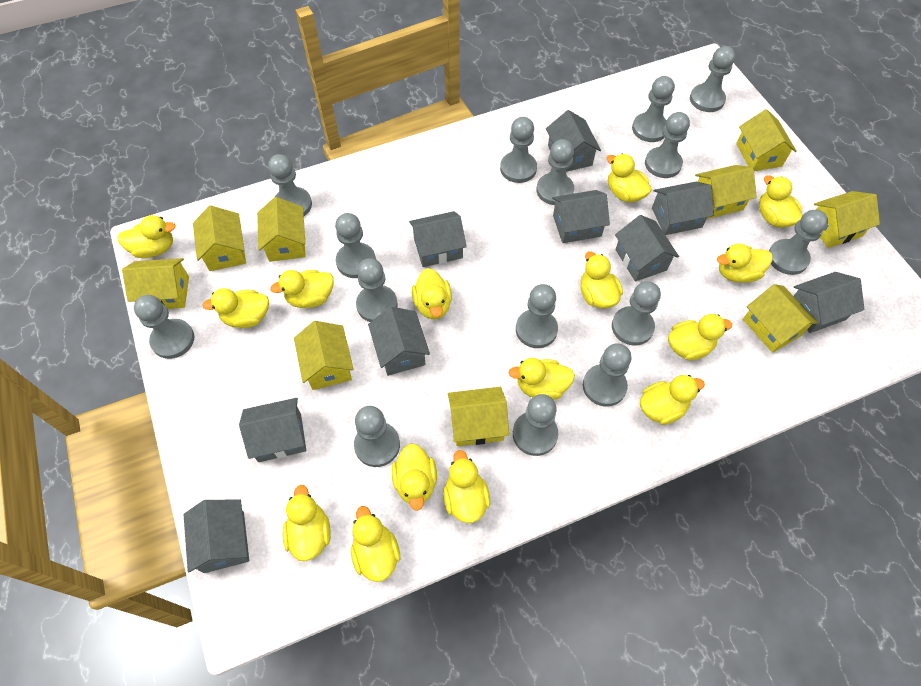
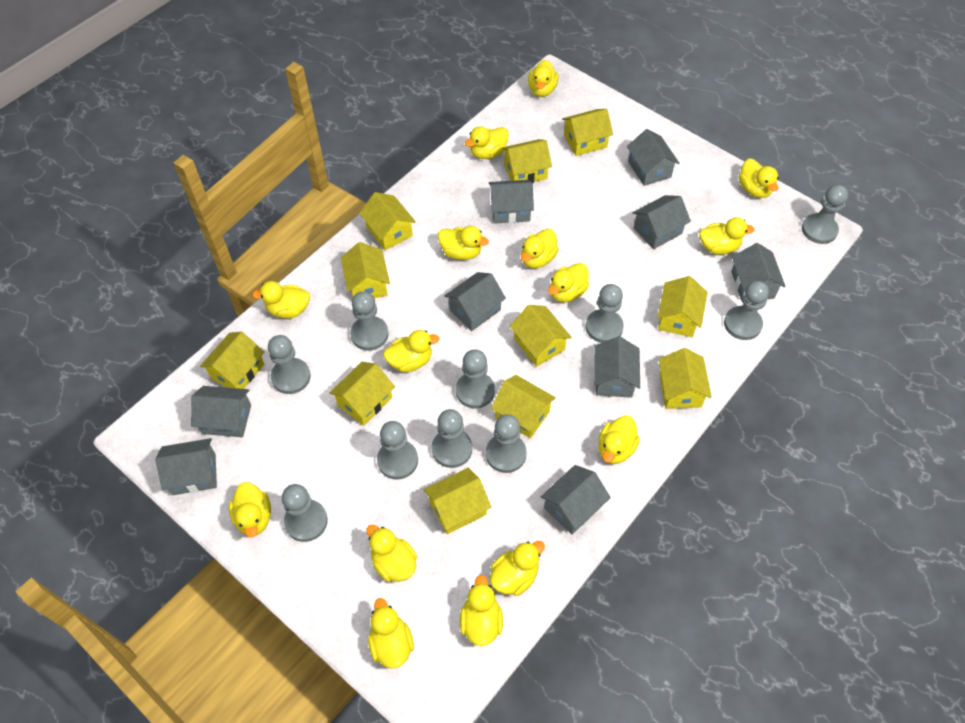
grey pawn: [134,295,195,359] [268,154,312,216] [335,213,376,278] [354,406,400,467] [356,258,398,322] [500,117,537,183] [513,394,558,456] [516,284,558,348] [536,139,574,205] [583,343,631,406] [612,281,661,345] [632,76,675,142] [645,112,690,178] [690,46,735,112] [769,210,828,275] = 15 -> [268,335,311,394] [282,484,328,542] [350,291,389,351] [377,421,418,479] [432,409,472,468] [456,349,495,408] [486,414,527,473] [586,284,624,343] [724,281,769,340] [802,184,848,244] = 10
yellow house: [122,258,189,309] [193,205,246,271] [257,197,306,262] [294,321,354,390] [448,387,509,446] [695,165,757,219] [736,109,797,171] [743,284,818,353] [814,191,880,248] = 9 -> [200,332,264,389] [329,362,395,426] [341,242,390,298] [359,192,416,250] [424,468,491,534] [491,375,556,438] [502,139,552,183] [510,305,572,367] [562,109,613,156] [657,276,708,337] [659,348,712,409] = 11

